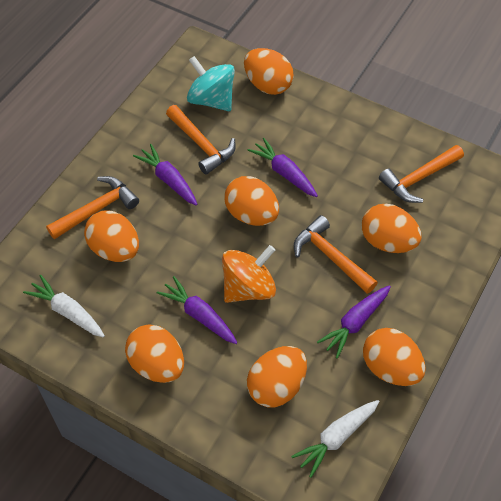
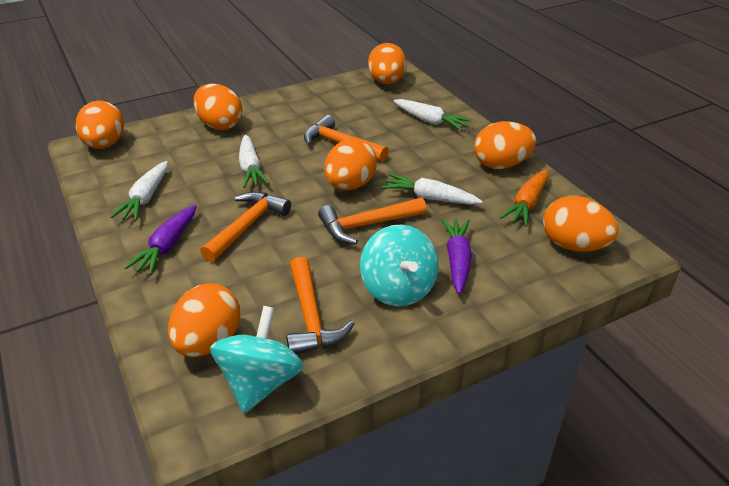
orange carrot: none = 0 -> [500,170,549,227] = 1
orange spinning top: [222,245,276,303] = 1 -> none = 0
purple carrot: [133,144,197,206] [156,276,238,344] [247,138,318,197] [317,285,391,358] = 4 -> [124,205,196,275] [441,218,472,294] = 2
turquoise spinning top: [187,56,235,111] = 1 -> [210,306,304,413] [360,225,439,307] = 2
white carrot: [23,275,105,338] [291,400,380,478] = 2 -> [110,161,168,221] [239,135,270,188] [382,174,483,205] [393,99,472,130] = 4

